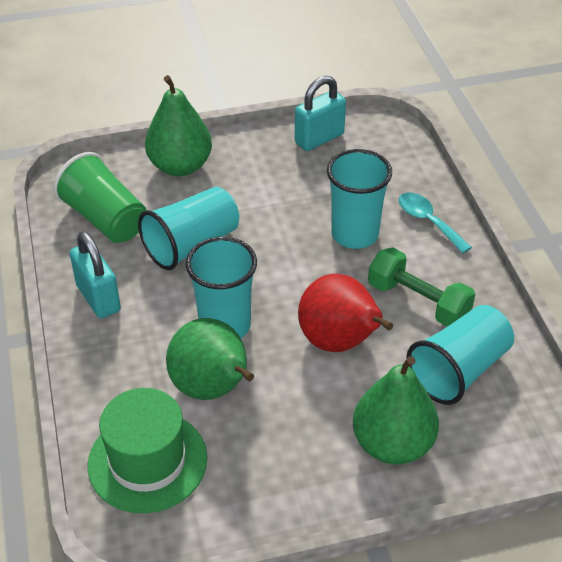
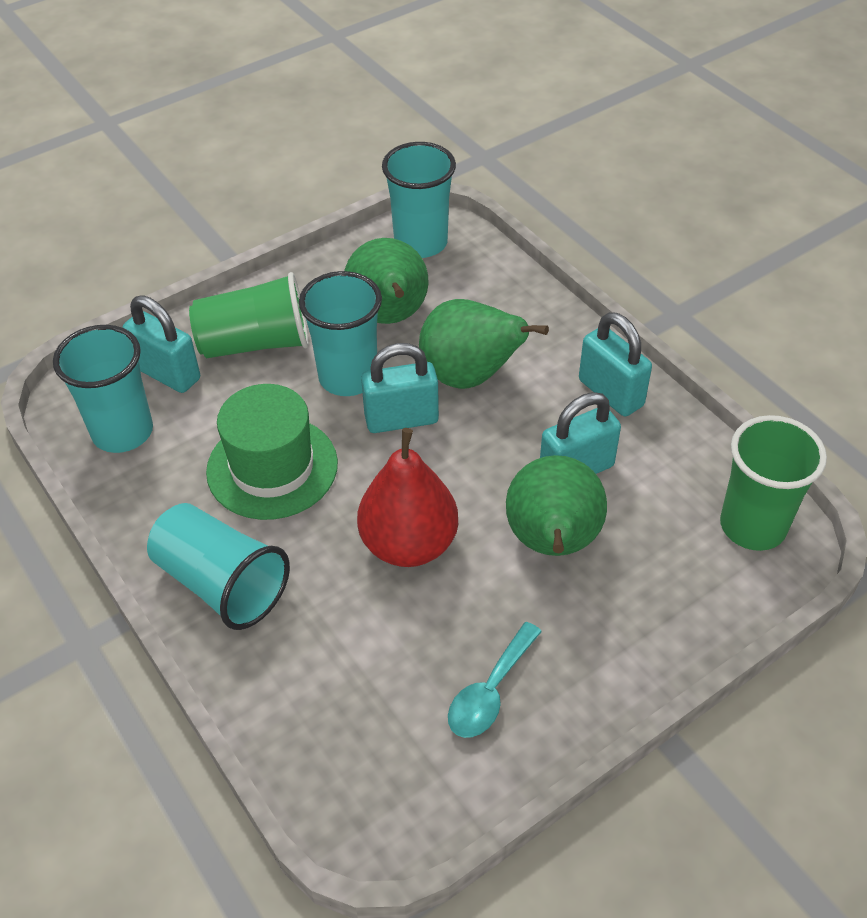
green cup: [53,152,146,243] = 1 -> [189,272,309,358] [720,415,827,551] = 2
green dumbbell: [368,247,475,326] = 1 -> none = 0
turquoise padlock: [70,231,121,319] [295,76,346,151] = 2 -> [122,295,200,393] [361,343,439,433] [540,392,621,474] [579,312,652,417] = 4

